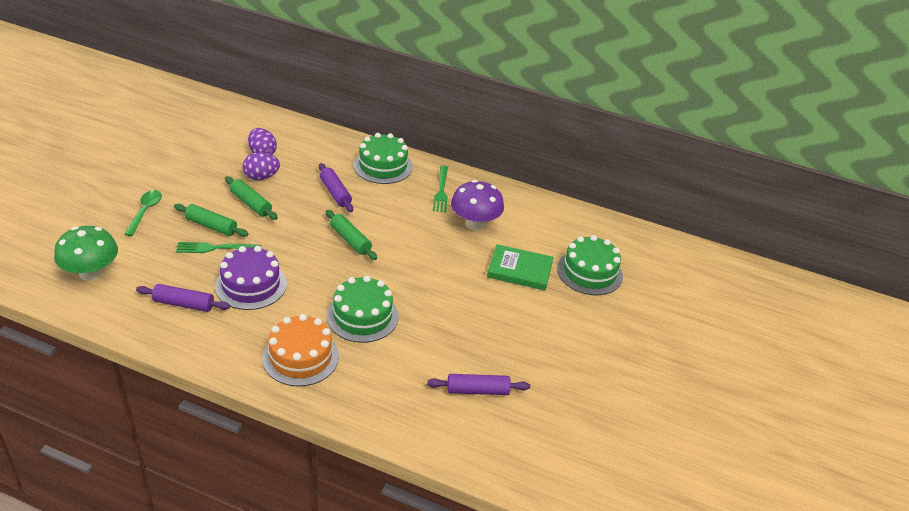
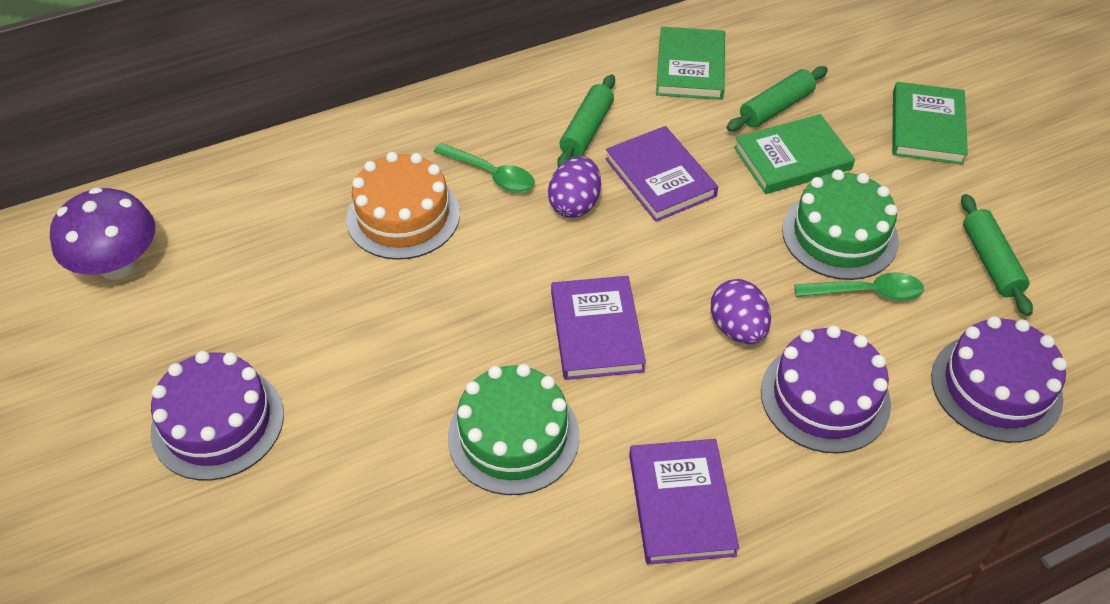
green book: [487,244,554,290] = 1 -> [656,27,725,100] [734,114,855,194] [892,82,968,165] = 3
green cake: [327,276,399,343] [353,133,413,184] [557,235,623,295] = 3 -> [448,364,580,495] [782,170,899,280] = 2
green fork: [176,242,261,253] [433,166,448,212] = 2 -> none = 0
green mushroom: [54,226,118,281] = 1 -> none = 0
green spoon: [125,190,162,236] = 1 -> [434,143,535,193] [794,272,924,301] = 2
purple book: none = 0 -> [551,276,646,380] [605,126,718,222] [629,439,739,564] = 3
purple cake: [215,246,287,310] = 1 -> [151,351,284,480] [761,325,891,453] [931,316,1067,443] = 3
purple rolling pin: [136,284,230,312] [319,163,353,212] [427,374,530,395] = 3 -> none = 0

